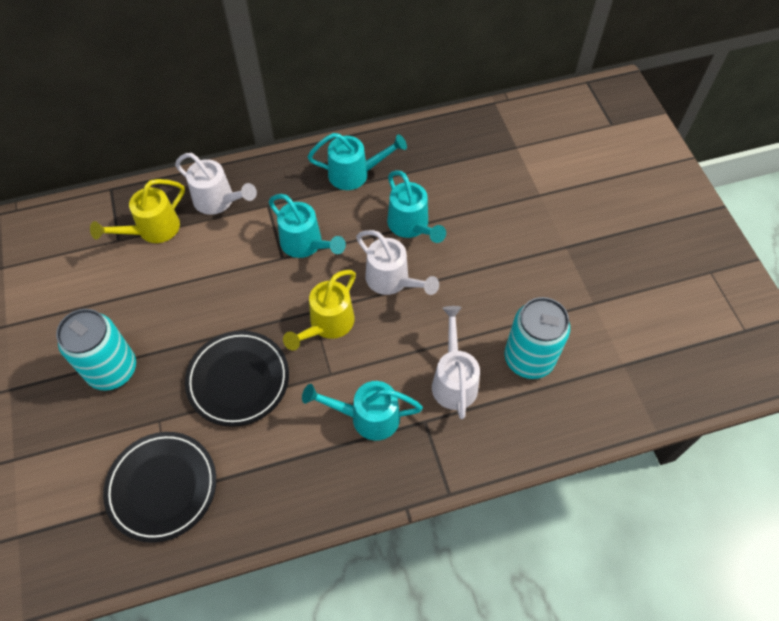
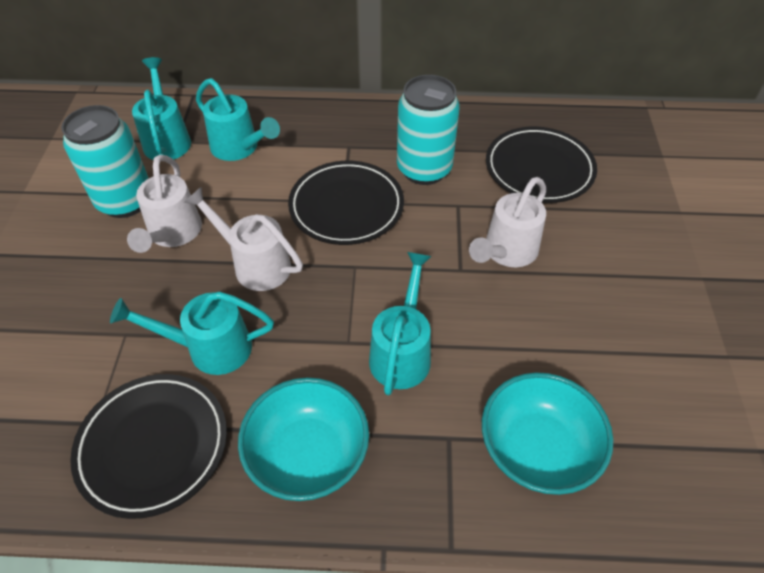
black plate: [103,432,216,543] [185,331,289,427] = 2 -> [70,374,227,519] [288,161,404,245] [486,127,597,203] = 3
turquoise bowl: none = 0 -> [238,377,369,501] [482,372,613,495] = 2
yellow watering can: [90,179,185,243] [283,270,356,351] = 2 -> none = 0

